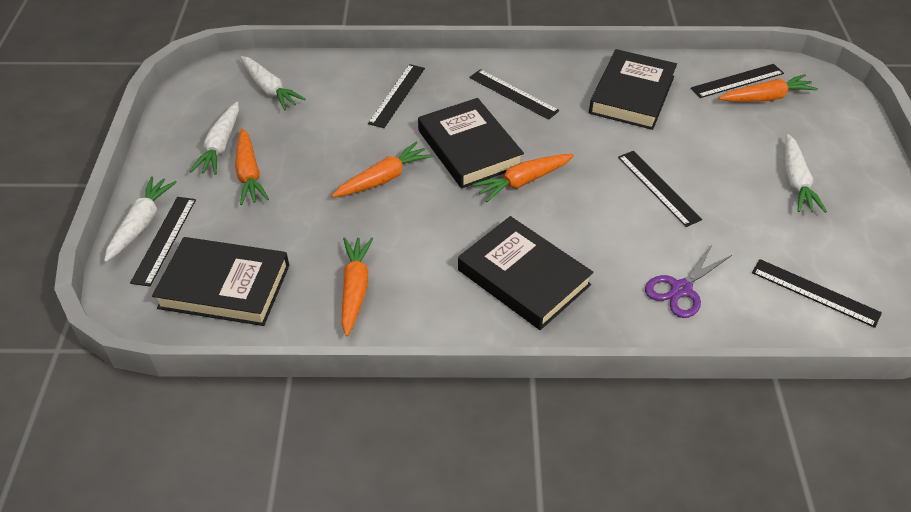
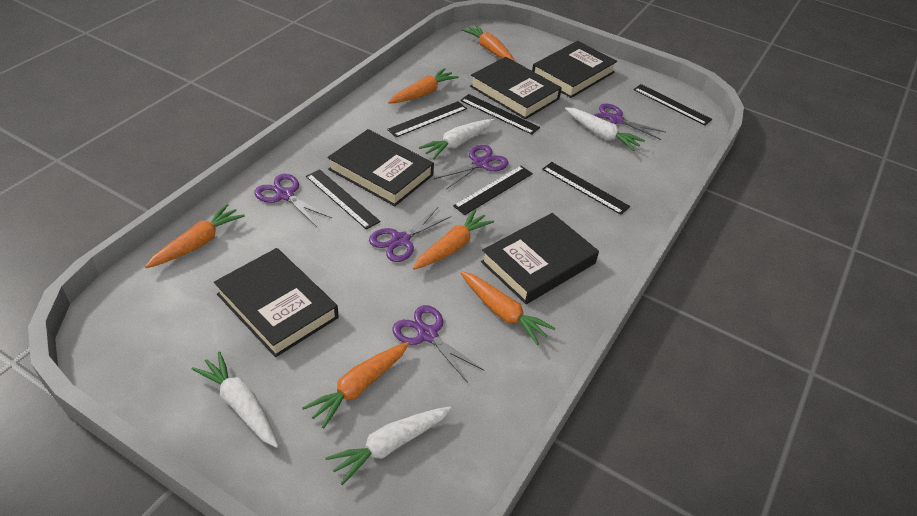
black book: [152,237,289,326] [418,98,524,188] [458,216,593,330] [589,49,677,130] = 4 -> [214,248,339,357] [327,129,434,206] [470,57,562,119] [481,213,599,304] [532,41,617,98] = 5
orange carrot: [235,128,269,205] [332,142,432,197] [342,238,373,336] [472,154,574,202] [718,74,818,102] = 5 -> [145,204,245,268] [302,342,409,428] [388,68,459,104] [413,209,494,270] [460,271,556,345] [461,25,515,61] = 6
purple scissors: [645,243,732,318] = 1 -> [254,174,332,227] [369,207,452,262] [392,305,485,383] [434,145,509,189] [594,104,665,140] = 5

